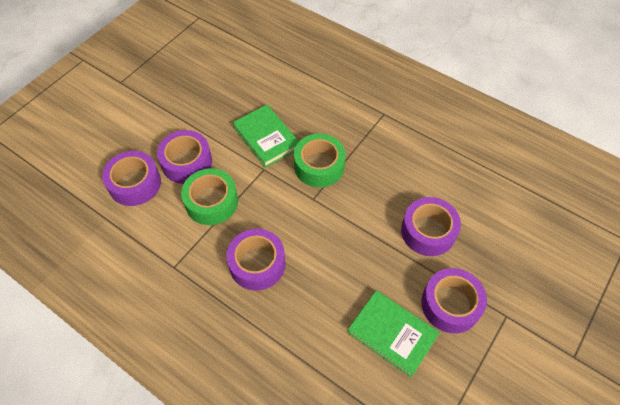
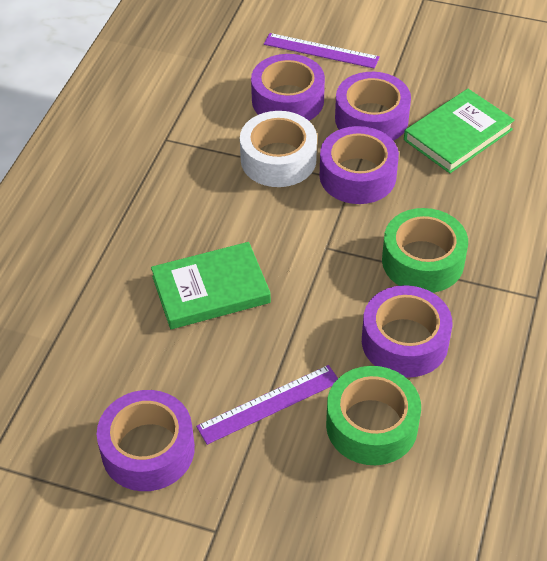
purple ruler: none = 0 -> [196,365,338,445] [264,33,380,69] = 2
white tape: none = 0 -> [240,111,317,187] = 1

